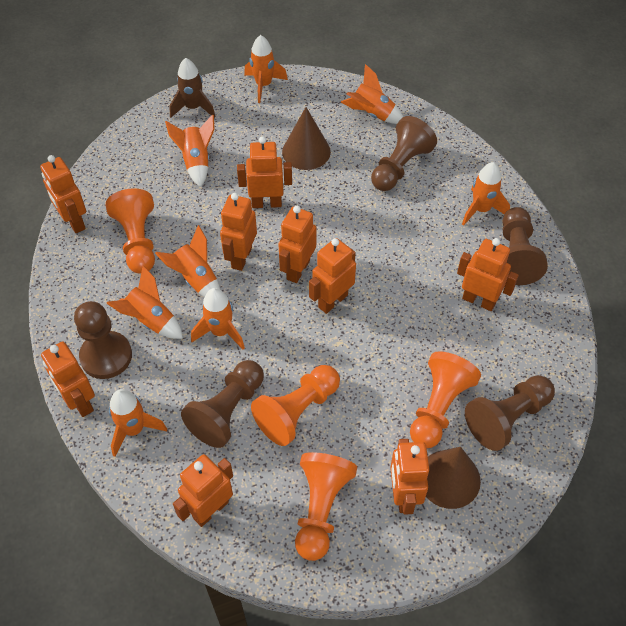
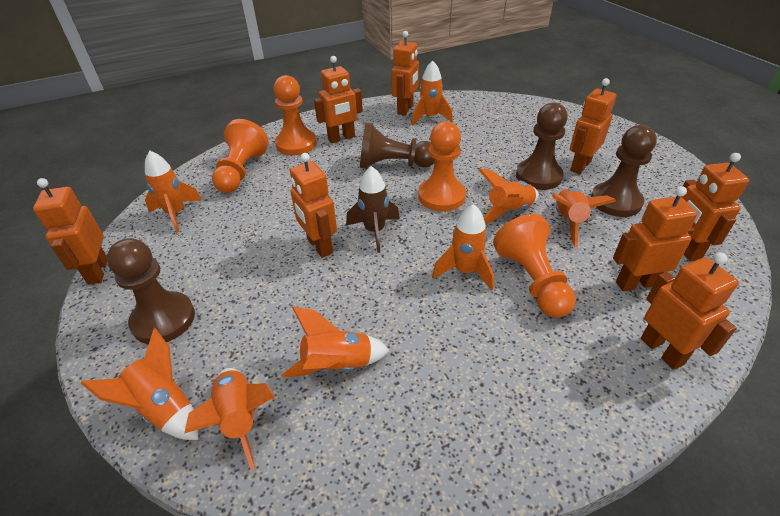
brown cone: [282,107,331,170] [426,447,481,509] = 2 -> none = 0
brown pawn: [74,301,132,379] [181,360,264,448] [371,116,437,191] [465,375,555,451] [503,207,548,285] = 5 -> [107,238,195,344] [360,122,435,169] [516,102,568,190] [591,125,657,217] = 4
orange robot: [40,155,86,233] [41,342,95,417] [173,454,233,527] [220,193,257,271] [237,136,292,208] [278,206,316,283] [309,238,356,314] [390,439,429,515] [457,238,519,311] = 9 -> [33,178,107,285] [290,153,337,258] [314,56,363,143] [391,31,419,115] [570,78,616,174] [613,186,697,291] [641,253,739,370] [682,153,749,261] = 8

